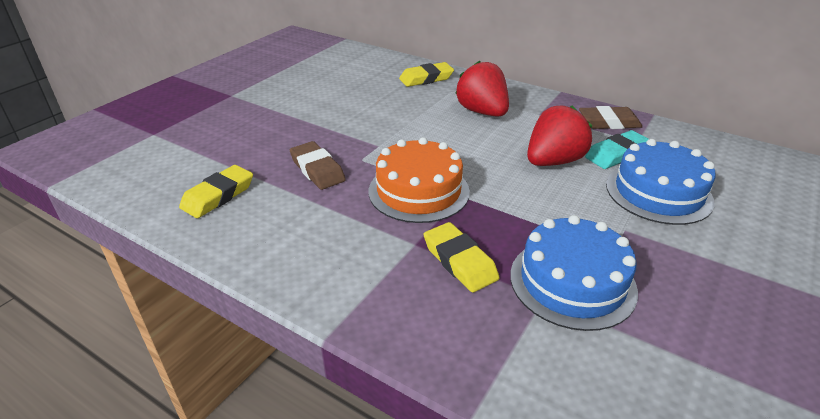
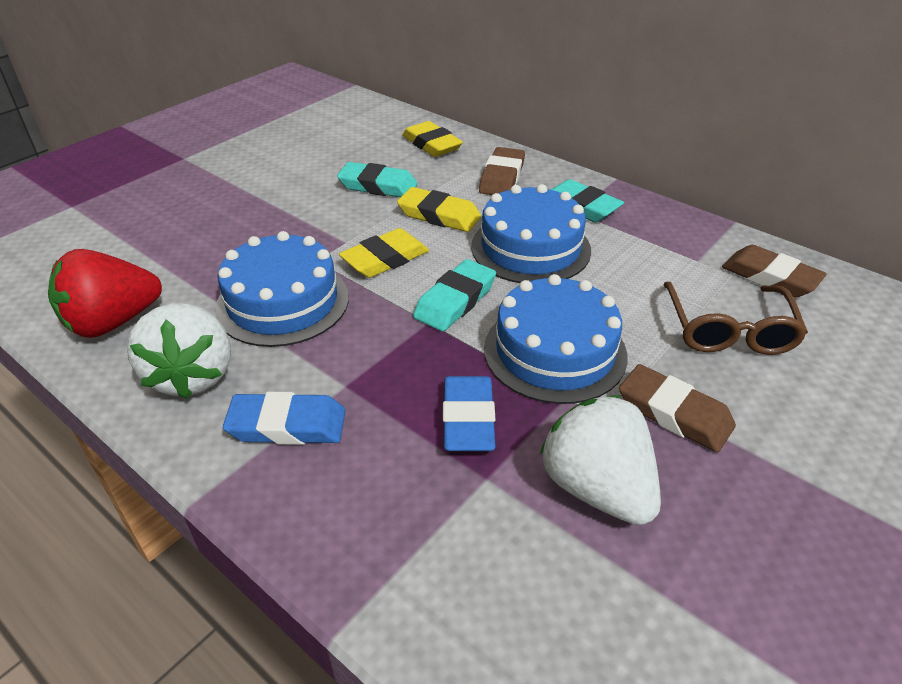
blue cake: [510,215,638,331] [606,139,716,225] = 2 -> [215,231,349,347] [471,184,591,283] [484,274,628,404] = 3
blue eraser: none = 0 -> [223,392,345,445] [443,376,496,451] = 2
brown eraser: [290,141,346,190] [579,106,642,129] = 2 -> [479,147,525,195] [619,364,736,452] [722,245,827,298] = 3
brown glasses: none = 0 -> [663,282,808,355] = 1
orange cake: [369,137,470,223] = 1 -> none = 0
red strawberry: [455,61,509,117] [527,106,592,166] = 2 -> [48,249,162,338] = 1
turquoise eraser: [585,130,649,169] = 1 -> [337,162,418,197] [413,259,496,331] [551,179,624,222] = 3
white strawberry: none = 0 -> [127,303,231,399] [540,396,661,525] = 2

